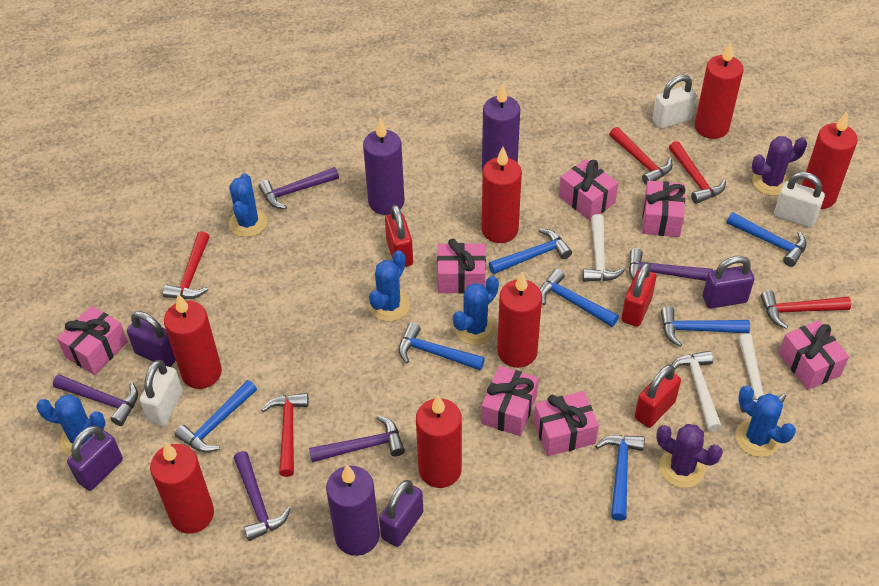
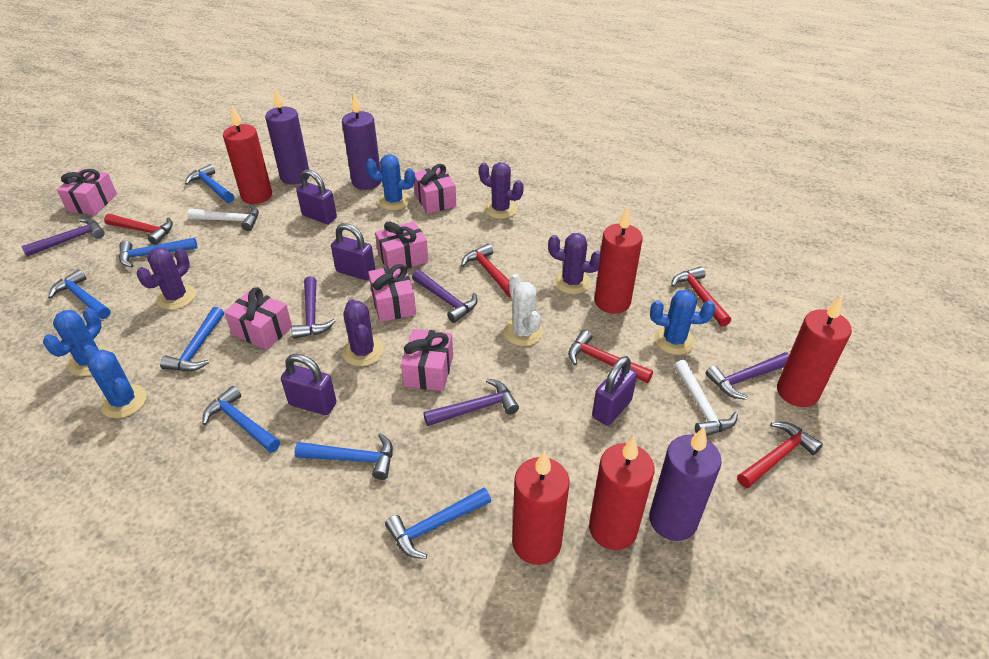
blue cactus: [36,394,106,456] [229,173,267,237] [369,250,410,321] [453,276,499,345] [735,386,796,457] = 5 -> [43,308,111,376] [83,345,147,418] [366,154,415,210] [650,290,715,355] = 4
pink gift: [57,306,128,375] [437,238,486,294] [481,366,539,436] [533,391,599,456] [559,159,618,221] [642,180,686,237] [779,320,849,390] = 7 -> [57,169,117,215] [224,287,292,350] [368,264,416,322] [375,221,429,269] [401,329,453,391] [414,164,456,214] = 6
purple cactus: [656,424,723,488] [752,136,807,196] = 2 -> [136,247,196,310] [342,299,384,366] [479,162,524,219] [548,233,601,294] = 4
red candle: [150,442,214,534] [164,294,222,389] [416,395,462,488] [482,147,522,243] [497,272,542,368] [694,42,744,139] [802,112,858,209] = 7 -> [223,106,272,204] [512,450,570,565] [589,436,655,550] [594,206,643,314] [777,295,852,407] = 5
red padlock: [385,205,413,267] [622,262,656,327] [635,364,681,428] = 3 -> none = 0
white cactus: none = 0 -> [504,274,543,346] = 1
white hammer: [582,214,626,282] [672,351,722,432] [738,333,786,413] = 3 -> [187,205,259,231] [674,360,738,436] = 2
white padlock: [140,360,183,426] [652,75,696,129] [774,172,825,228] = 3 -> none = 0

